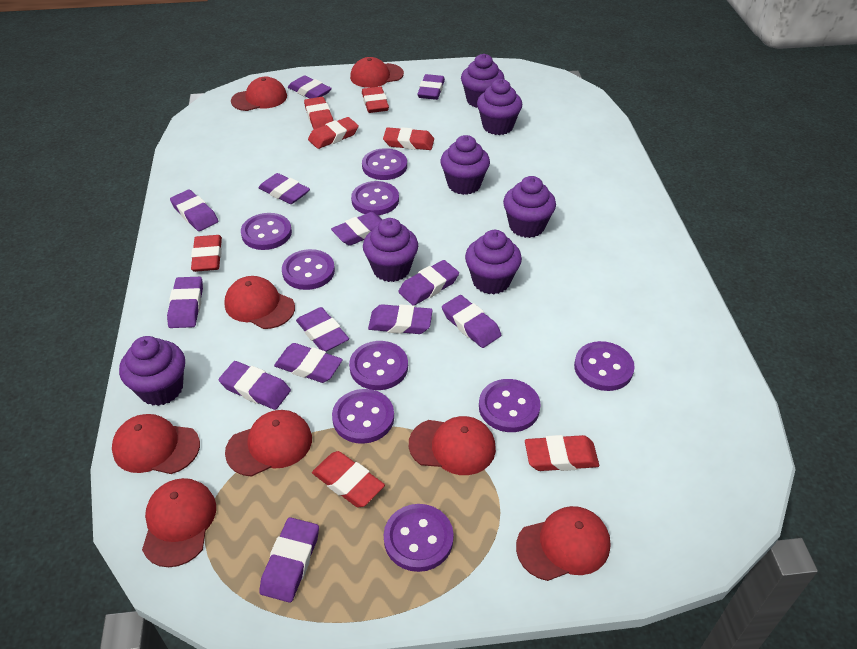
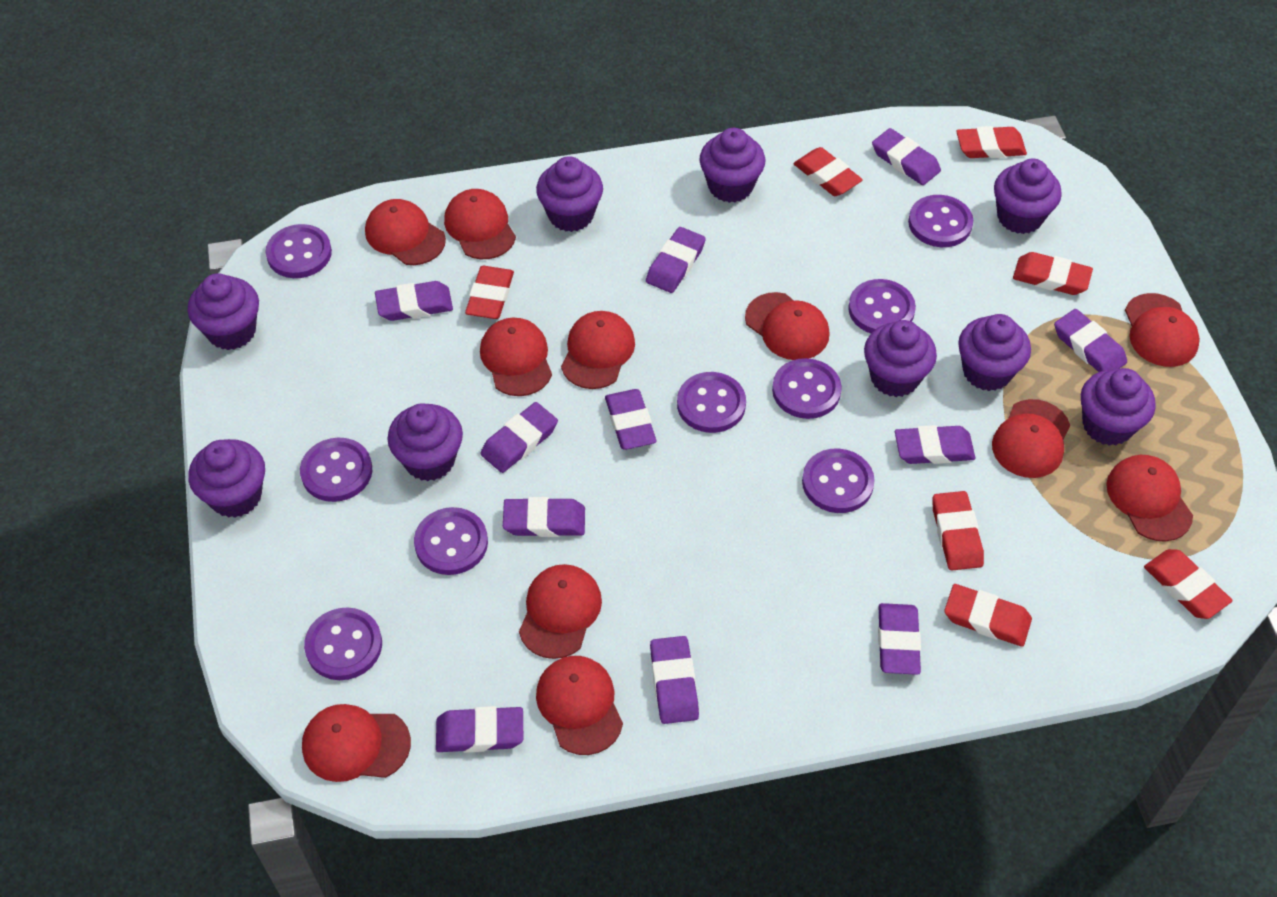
purple cupcake: [119,336,185,406] [363,218,418,282] [441,135,490,195] [461,54,504,108] [465,230,522,294] [477,79,522,135] [503,176,556,238] = 7 -> [188,273,259,350] [188,439,265,518] [387,403,463,481] [536,156,603,232] [699,128,765,203] [864,320,937,397] [958,314,1031,391] [994,159,1062,234] [1081,368,1156,446] = 9
purple eraser: [167,277,203,328] [170,190,218,231] [219,361,291,410] [258,173,310,204] [259,517,319,603] [274,343,343,383] [288,75,332,98] [296,307,349,352] [331,212,382,246] [368,304,433,334] [398,260,459,305] [417,74,445,100] [442,295,501,348] = 13 -> [375,281,453,321] [436,706,523,753] [480,402,558,473] [503,497,585,537] [605,389,656,450] [646,227,706,293] [650,636,699,724] [872,128,941,185] [878,603,921,675] [895,425,975,464] [1054,309,1127,372] = 11
red cap: [112,414,200,474] [142,478,216,567] [224,276,295,329] [225,410,312,477] [231,77,287,111] [350,57,404,88] [409,416,496,475] [516,506,610,581] = 8 -> [302,704,411,782] [365,199,446,265] [444,189,516,259] [480,318,552,396] [519,564,602,659] [536,656,623,755] [561,311,635,389] [745,292,829,360] [992,399,1070,478] [1106,455,1193,542] [1125,293,1200,367] = 11

